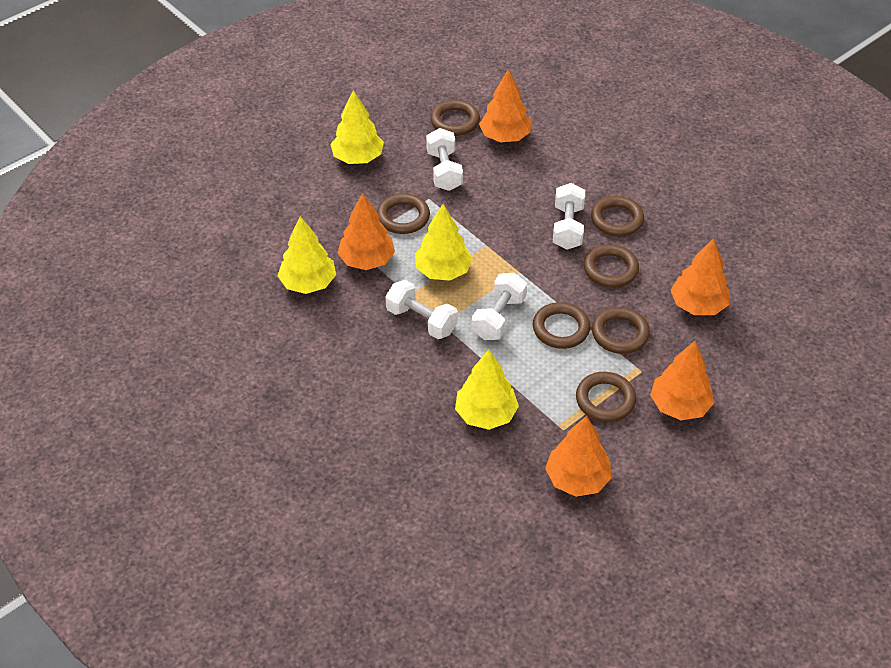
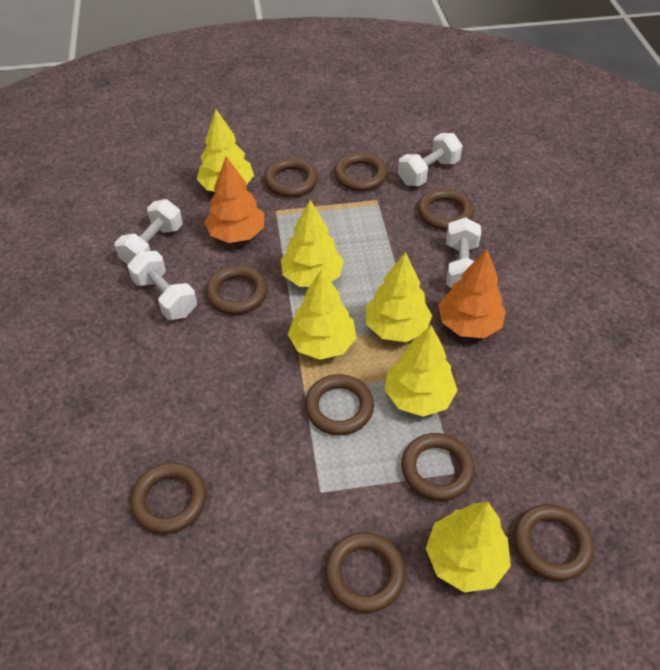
brown ring: [377,193,430,234] [430,100,480,136] [533,302,590,349] [576,372,636,422] [584,244,639,288] [591,196,644,237] [592,307,650,354] = 7 -> [130,462,207,534] [206,265,268,315] [264,158,318,197] [305,374,374,435] [325,532,406,613] [334,152,388,191] [401,433,475,501] [418,188,474,230] [514,504,594,581] = 9
orange tree: [337,193,395,270] [479,69,531,143] [545,416,612,497] [650,341,714,421] [671,238,730,315] = 5 -> [204,156,264,243] [438,249,506,338] = 2
yellow tree: [278,216,336,294] [330,90,384,164] [415,204,472,281] [455,349,519,430] = 4 -> [197,109,254,192] [281,200,344,287] [288,269,356,360] [366,252,432,342] [385,325,458,417] [426,502,511,592] = 6

